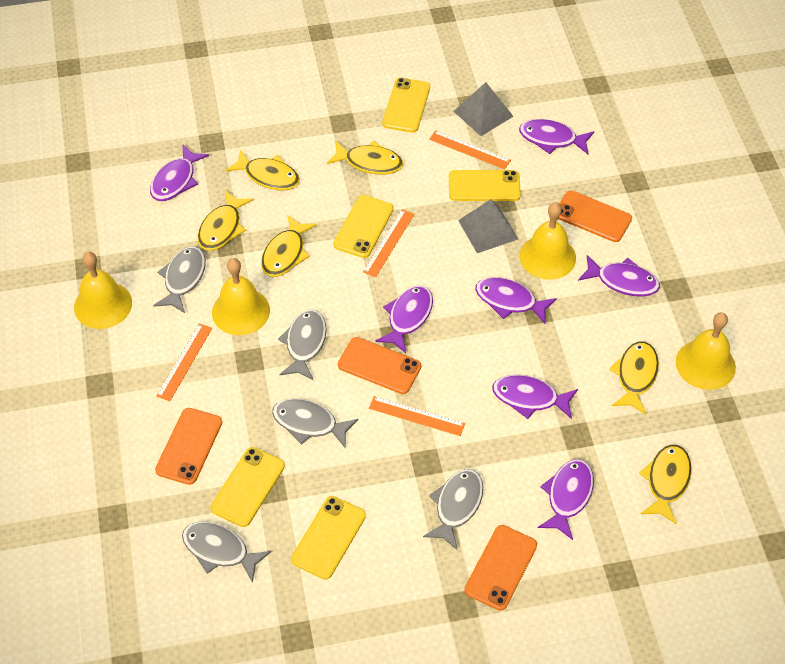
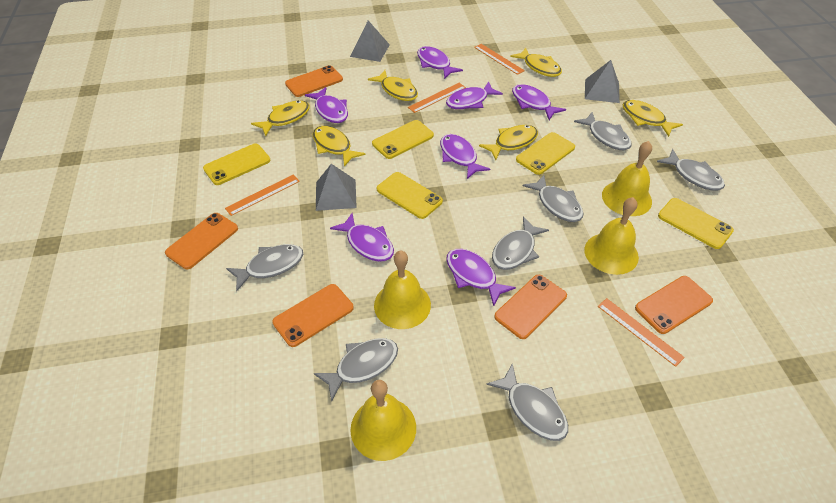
grey fish: [153,247,206,313] [182,521,271,583] [272,398,358,449] [278,309,327,380] [423,469,483,551] = 5 -> [226,244,303,291] [314,338,398,402] [486,363,568,441] [492,217,549,270] [523,175,584,222] [574,112,632,150] [657,149,725,191] = 7
grey pyramid: [453,82,514,136] [458,199,518,253] = 2 -> [316,164,357,211] [350,20,390,62] [585,60,620,103] = 3
orange phone: [155,408,222,485] [338,337,421,394] [464,525,537,611] [558,190,632,242] = 4 -> [165,213,238,269] [272,284,354,347] [285,65,343,97] [494,274,567,339] [635,276,713,334] = 5

